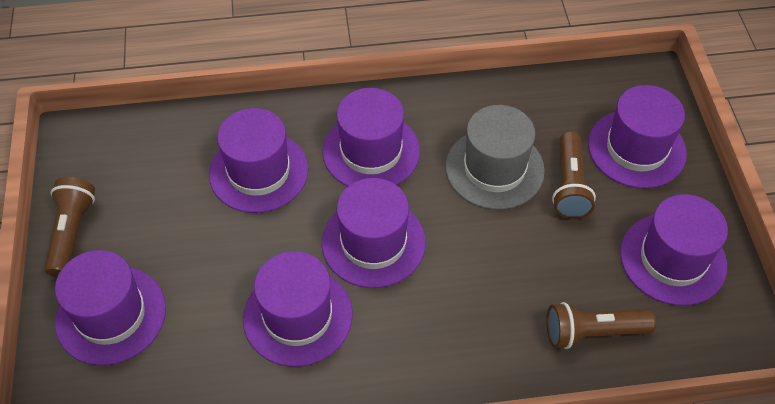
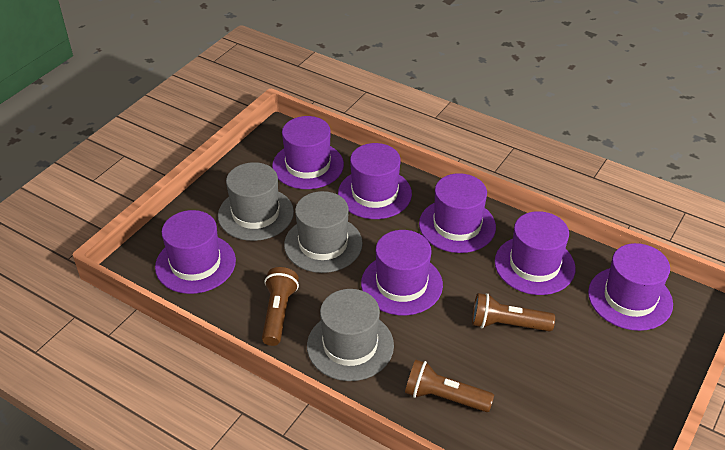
grey hat: [446,105,545,210] = 1 -> [218,162,294,241] [284,191,363,273] [307,289,394,381] = 3

